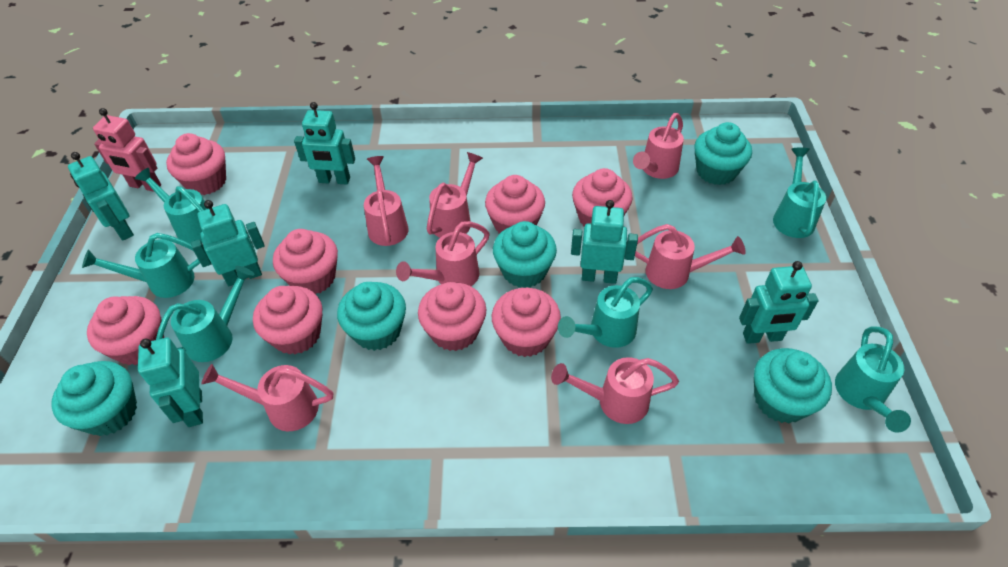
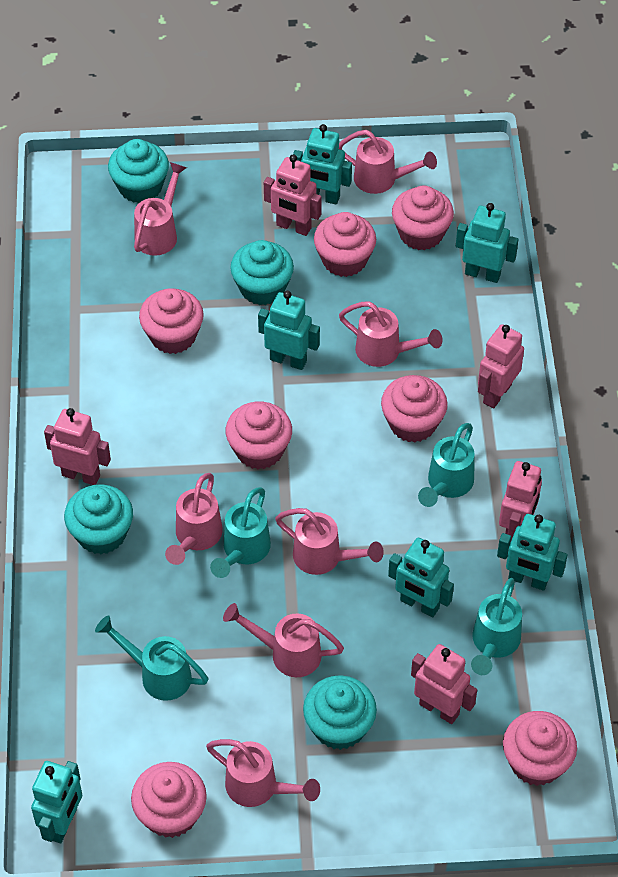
pink cupcake: [87,296,164,365] [166,133,226,195] [253,286,323,355] [273,229,338,294] [418,282,486,351] [485,175,545,234] [492,288,561,357] [572,168,633,227] = 8 -> [131,762,207,838] [139,288,204,354] [226,401,292,469] [314,212,376,277] [381,375,448,443] [392,186,454,250] [503,711,577,786] = 7
pink robot: [93,108,161,192] = 1 -> [44,408,111,485] [264,154,322,236] [411,644,477,724] [478,324,524,408] [499,461,542,543] = 5
turquoise cupcake: [51,361,137,436] [337,282,406,351] [493,221,557,288] [694,122,752,185] [754,348,832,423] = 5 -> [64,484,133,554] [108,139,169,203] [230,240,294,305] [303,675,377,750] = 4
turquoise watering can: [82,233,200,298] [135,168,208,244] [156,266,255,362] [558,277,653,348] [773,148,826,238] [835,326,911,433] = 6 -> [95,615,209,701] [210,487,271,578] [418,423,475,507] [471,578,522,675] = 4

